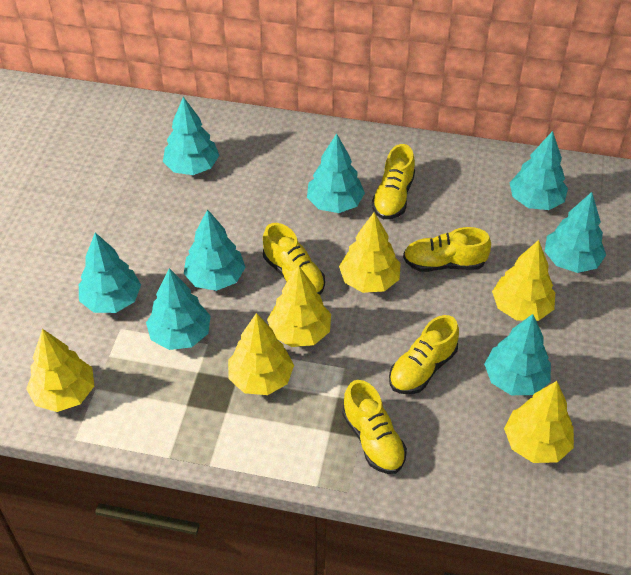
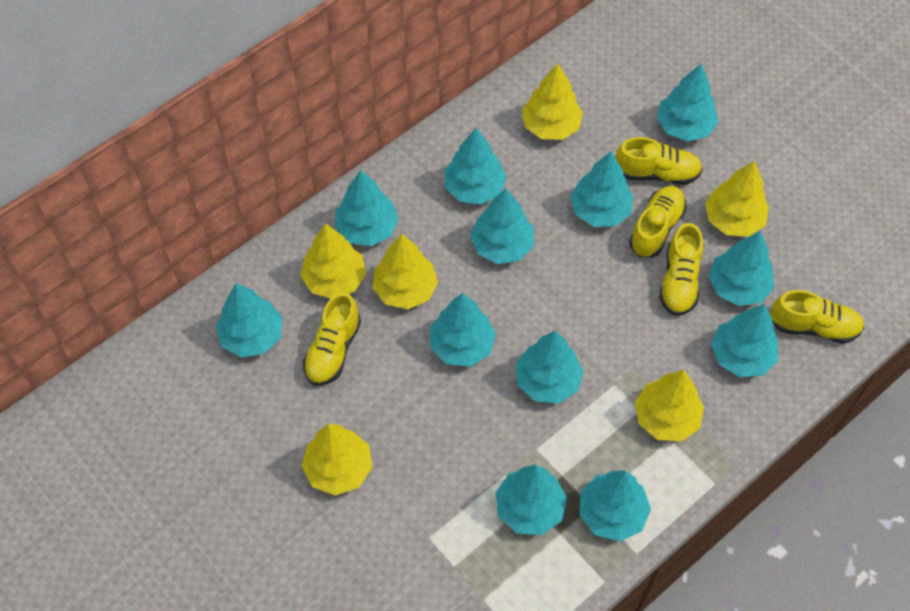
turquoise tree: [79,232,141,313] [146,268,211,350] [163,97,219,175] [184,209,246,291] [307,133,365,213] [484,314,551,395] [509,131,568,210] [545,192,606,273] = 8 -> [216,283,283,357] [335,170,399,246] [429,293,496,367] [444,128,507,204] [470,188,534,264] [495,464,567,535] [516,331,584,404] [570,151,634,227] [579,470,651,541] [657,64,718,141] [709,231,774,306] [711,304,778,377] = 12

